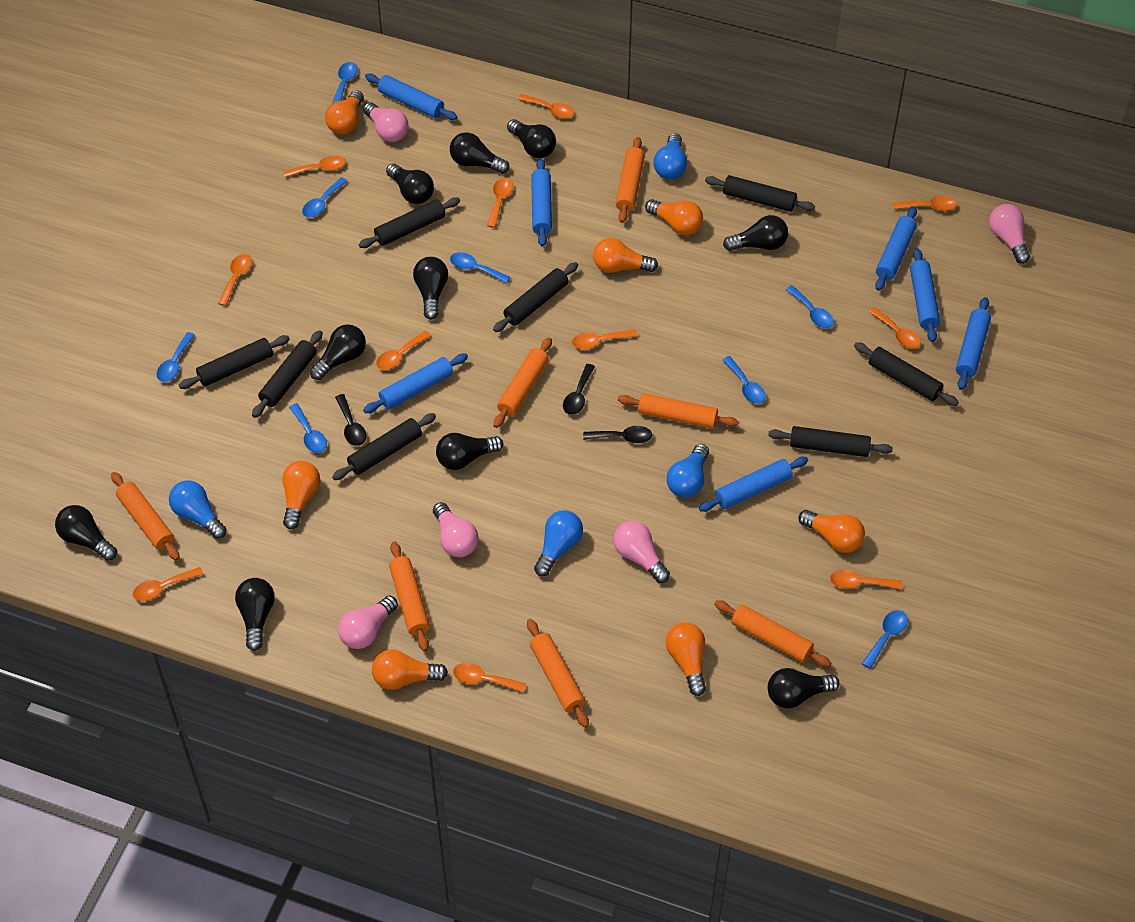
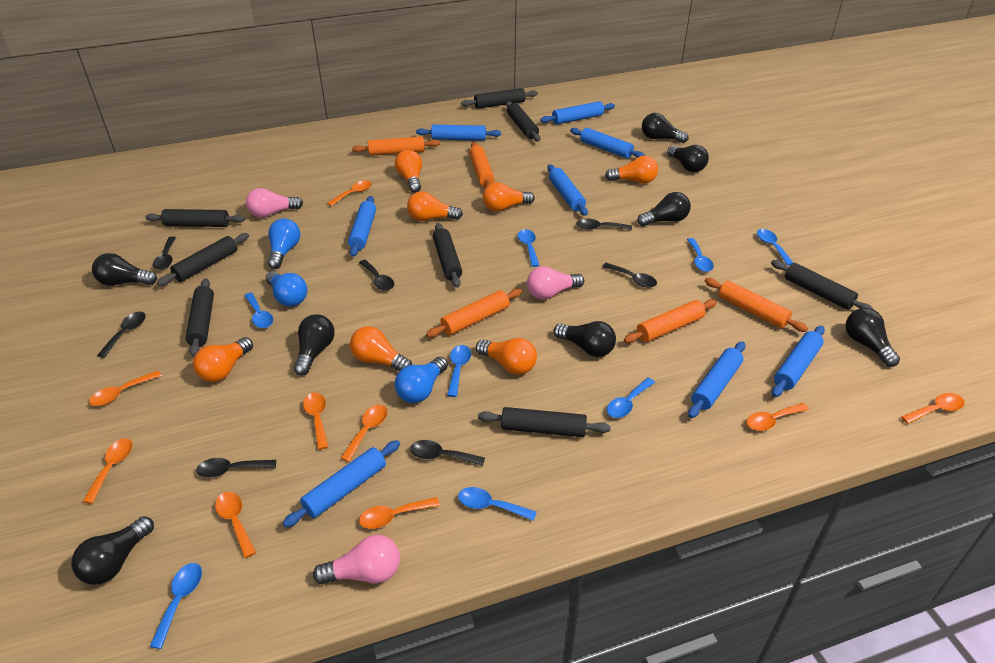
black light bulb: [55,505,117,561] [235,578,275,651] [310,324,366,380] [386,163,434,204] [413,257,448,320] [436,433,503,470] [450,132,510,174] [507,119,556,158] [723,215,788,251] [768,668,840,709] = 10 -> [71,516,154,585] [92,253,157,286] [294,314,335,376] [553,321,616,357] [637,192,691,226] [642,113,688,143] [667,145,709,172] [846,308,900,367] = 8
black spoon: [335,394,366,446] [563,364,595,415] [583,426,652,443] = 3 -> [97,312,145,358] [153,236,176,270] [196,458,276,477] [359,260,394,291] [410,440,485,466] [576,219,632,230] [602,263,657,288] = 7
blue light bulb: [169,480,227,539] [534,510,583,576] [653,133,687,179] [667,444,709,498] = 4 -> [265,271,307,306] [268,218,300,269] [395,357,448,403] = 3
blue rolling pin: [363,353,468,413] [365,73,457,120] [531,158,552,247] [699,457,808,512] [875,206,917,291] [910,248,940,342] [956,297,991,390] = 7 -> [283,440,400,527] [348,196,376,257] [416,125,501,141] [540,101,615,124] [548,164,588,216] [570,128,645,159] [688,341,745,418] [772,326,825,397] = 8
orange rolling pin: [111,472,180,561] [389,541,430,652] [494,337,552,428] [527,619,589,728] [616,137,645,223] [618,393,739,429] [714,600,831,667] = 7 -> [352,136,440,156] [426,289,522,338] [469,142,495,187] [624,299,717,343] [705,278,808,332] = 5
orange spoon: [133,567,204,601] [218,254,252,306] [283,155,346,177] [376,331,431,370] [453,663,526,693] [487,178,513,228] [518,94,574,119] [572,330,638,350] [830,570,902,589] [868,307,921,349] [893,196,957,211] = 11 -> [83,438,133,504] [89,371,162,406] [215,492,256,558] [303,392,328,450] [327,180,372,206] [341,405,388,462] [359,497,440,529] [747,403,809,431] [901,393,965,424] = 9
pink light bulb: [338,596,398,649] [363,102,409,142] [433,502,478,557] [613,521,670,583] [989,204,1030,264] = 5 -> [246,188,303,218] [313,535,400,584] [527,266,584,299] = 3

